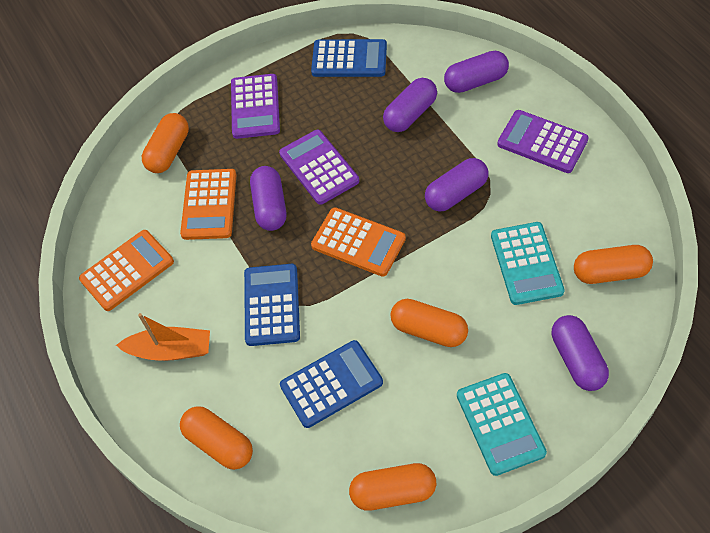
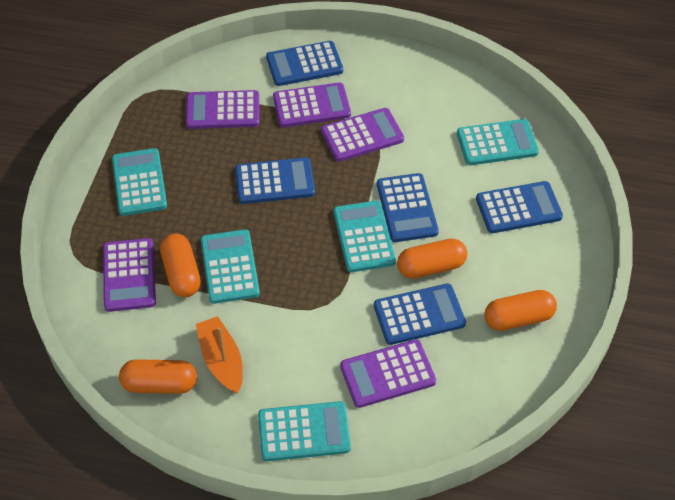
blue calculator: [244,264,300,346] [280,340,383,428] [311,39,387,77] = 3 -> [235,157,315,204] [266,41,343,86] [374,284,466,345] [377,173,439,242] [476,181,563,233] = 5
orange calculator: [79,230,174,311] [180,169,236,240] [311,207,406,277] = 3 -> none = 0
orange capsule: [142,113,189,173] [180,406,253,470] [349,463,436,511] [391,299,468,347] [574,245,653,284] = 5 -> [119,359,197,394] [160,233,201,297] [397,238,467,279] [484,290,557,331] = 4
purple calculator: [231,74,280,139] [279,130,359,205] [497,110,589,173] = 3 -> [103,238,156,312] [186,90,260,129] [273,82,351,128] [321,108,404,162] [340,340,436,408] = 5
purple capsule: [250,166,286,231] [383,78,437,132] [425,158,489,211] [444,51,509,93] [552,315,609,391] = 5 -> none = 0
turquoise calculator: [457,373,547,476] [491,222,565,305] = 2 -> [112,148,167,216] [201,229,260,304] [258,401,351,461] [334,201,396,272] [457,119,539,165] = 5

